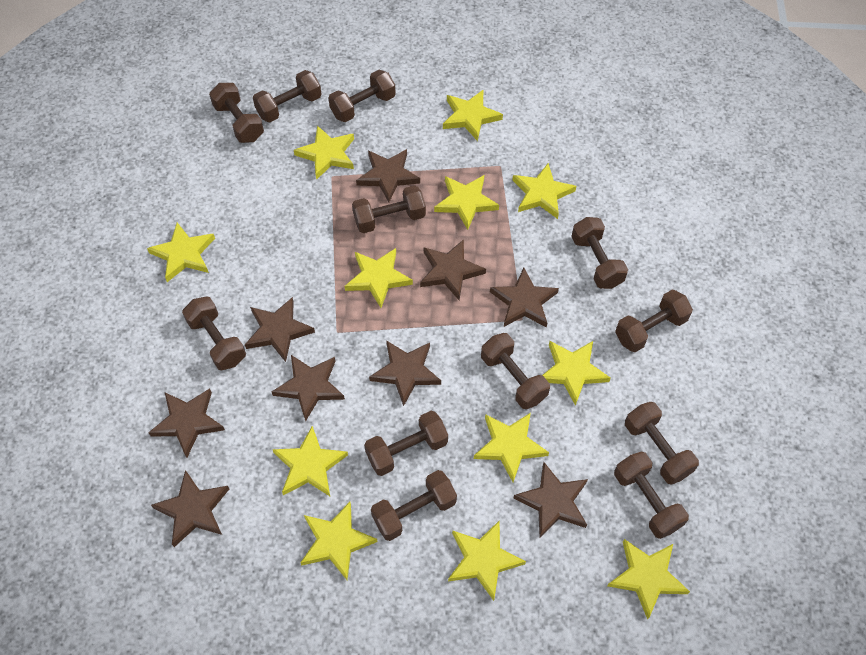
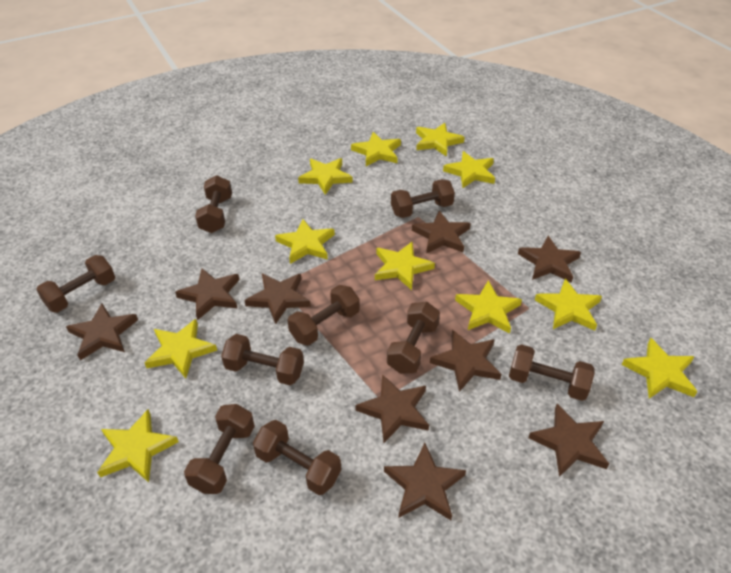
brown dumbbell: [182,297,246,370] [209,83,264,143] [253,70,322,122] [328,70,396,122] [352,185,426,233] [364,411,448,476] [371,470,457,541] [481,333,550,409] [571,217,628,289] [614,452,689,539] [615,290,693,352] [625,402,699,485] = 12 -> [36,255,115,313] [184,404,255,494] [195,175,232,233] [221,334,304,385] [253,420,341,495] [287,285,360,346] [387,302,440,374] [391,179,455,218] [509,344,594,401] = 9
yellow star: [147,223,215,282] [272,426,348,496] [294,125,354,180] [300,502,377,580] [344,248,413,308] [434,175,499,230] [443,90,503,141] [448,521,526,601] [474,413,549,482] [512,163,576,219] [543,341,611,406] [607,539,690,620] = 12 -> [97,409,179,482] [145,319,217,379] [275,219,335,264] [298,158,353,195] [351,132,401,166] [375,242,435,290] [416,123,465,157] [443,151,495,188] [455,280,522,334] [535,279,602,331] [622,338,697,399] = 11

